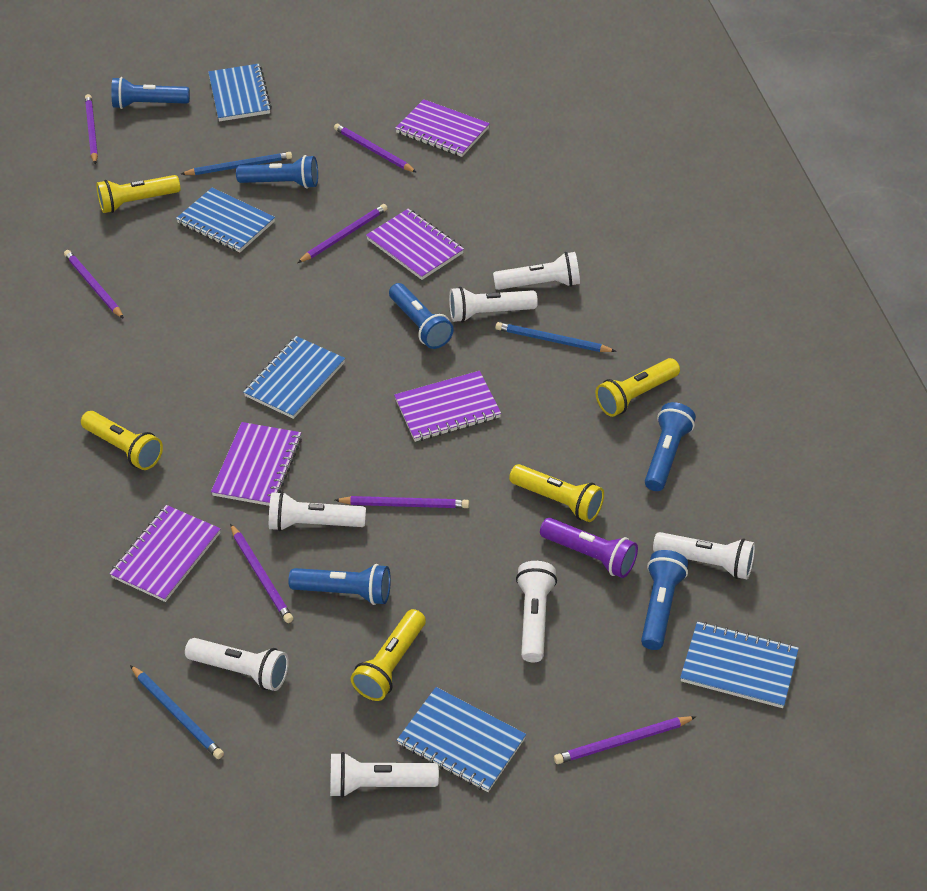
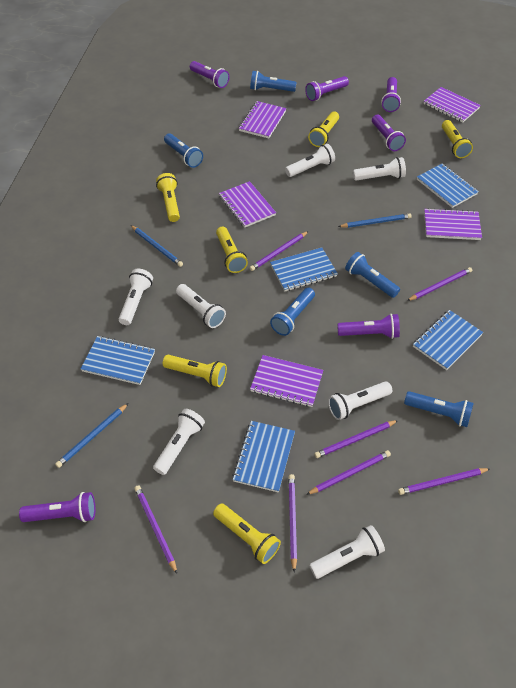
blue flashlight: [111,77,190,109] [236,155,318,189] [288,564,391,605] [389,283,454,349] [641,550,688,650] [645,402,696,491] = 6 -> [164,133,203,168] [250,71,297,92] [270,287,315,336] [345,252,400,298] [404,391,474,427] = 5
purple flashlight: [540,518,638,578] = 1 -> [19,492,95,522] [190,61,229,88] [305,76,349,101] [337,314,400,339] [372,115,406,151] [381,77,401,112] = 6
yellow flashlight: [81,411,163,470] [96,175,181,213] [351,609,426,701] [509,464,604,522] [595,358,680,417] = 5 -> [156,173,180,222] [163,355,227,387] [213,503,281,564] [216,227,248,273] [308,112,339,147] [442,120,473,158] = 6

